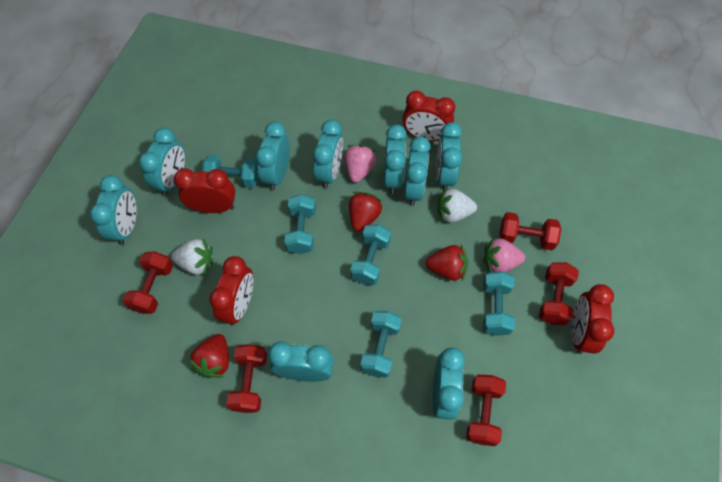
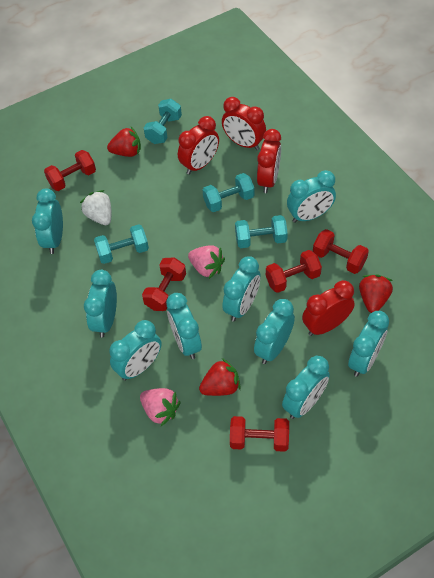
turquoise dumbbell: [202,155,259,188] [284,194,316,254] [350,225,391,285] [361,311,402,378] [483,271,515,336] = 5 -> [94,224,149,264] [144,99,182,144] [203,173,254,212] [235,215,288,248] = 4
white strawberry: [171,239,213,275] [438,187,477,223] = 2 -> [80,190,111,225] = 1

